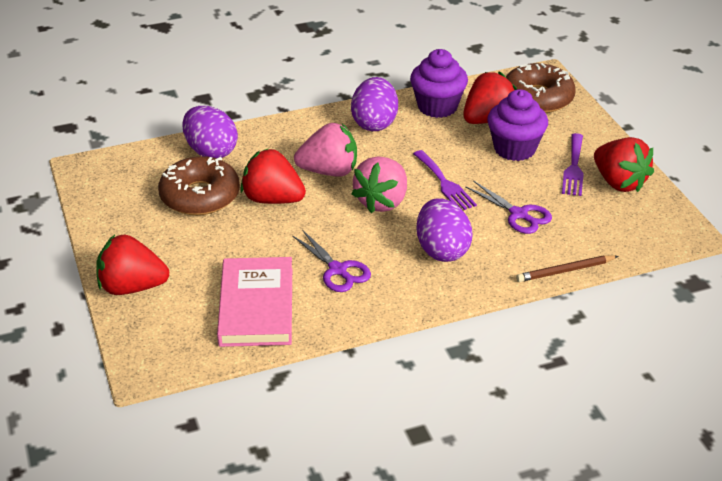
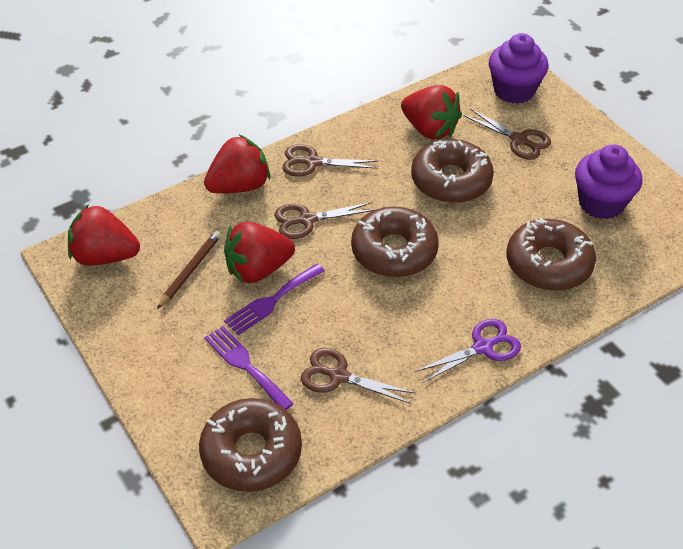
brown donut: [158,156,240,215] [506,63,576,113] = 2 -> [199,398,302,492] [351,206,439,277] [411,139,494,203] [507,218,596,291] = 4
brown scissors: none = 0 -> [274,202,374,239] [282,144,378,177] [301,348,415,404] [464,109,551,160] = 4
pink book: [217,257,292,347] = 1 -> none = 0
pink strawberry: [294,123,357,177] [351,156,407,213] = 2 -> none = 0
purple egg: [182,106,238,158] [351,77,398,131] [416,198,473,262] = 3 -> none = 0
purple scissors: [292,230,371,292] [465,180,552,234] = 2 -> [415,319,521,383] = 1

